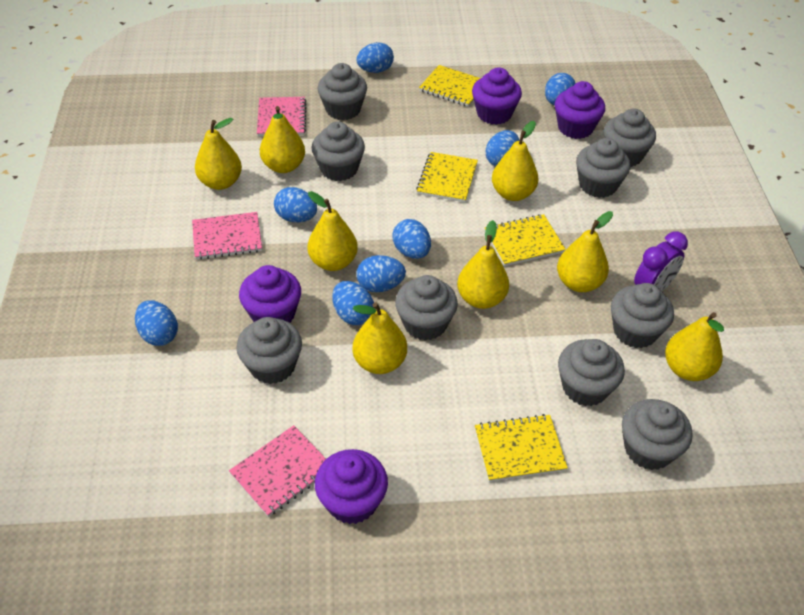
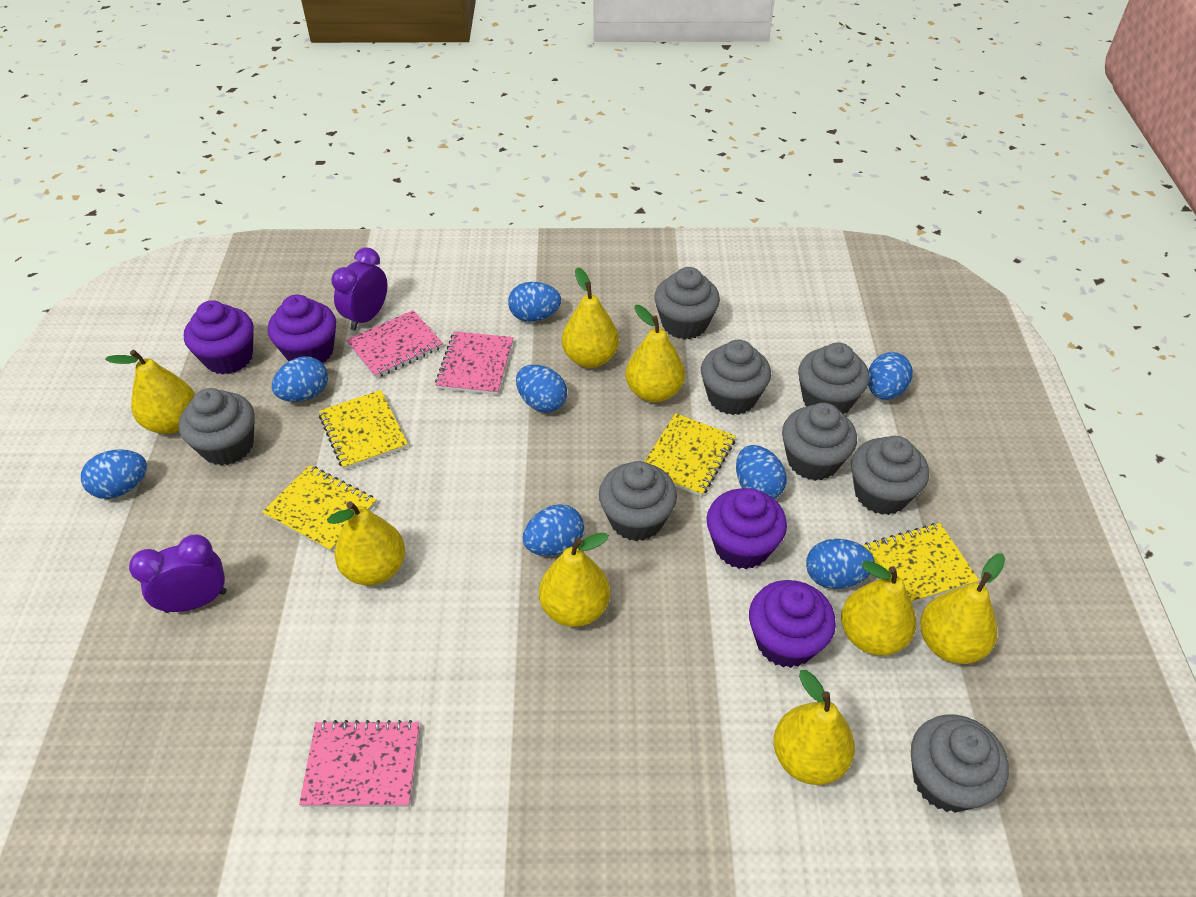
grey cupcake: [236,317,302,384] [311,121,365,181] [317,63,367,120] [395,275,458,341] [558,339,625,406] [576,138,631,198] [604,108,656,167] [611,283,674,348] [622,399,693,470] = 9 -> [179,388,255,466] [599,461,677,541] [654,267,720,339] [701,340,771,415] [782,403,857,481] [798,342,869,414] [851,436,929,515] [911,714,1009,812] = 8
purple clock: [634,231,688,291] = 1 -> [129,534,227,613] [331,247,387,331] = 2

